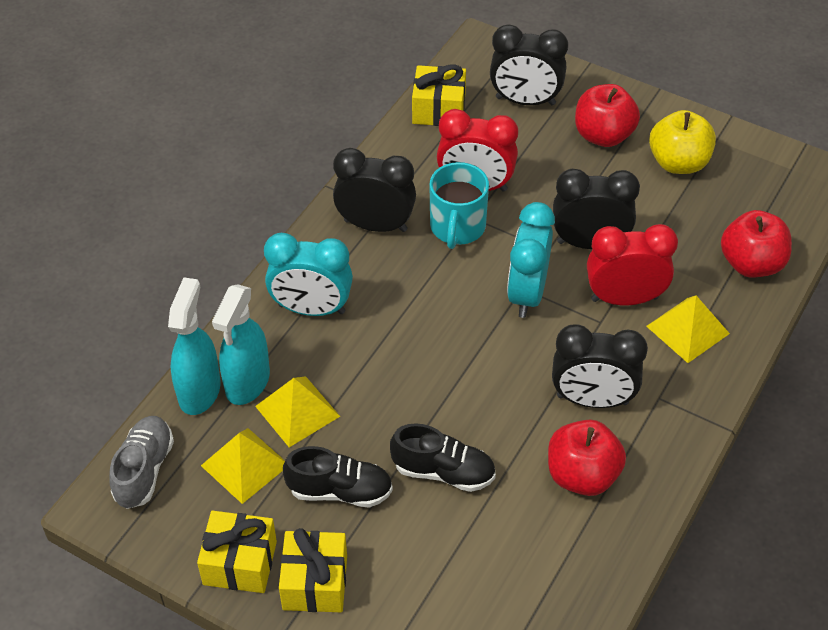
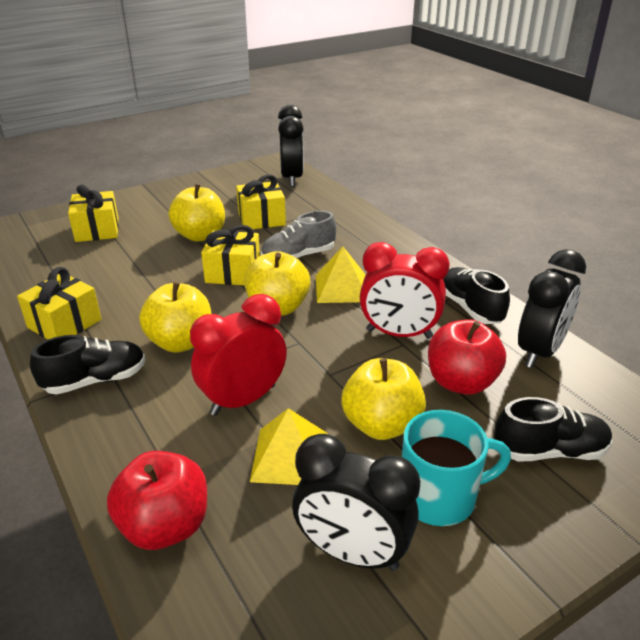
black clock: [333,148,416,232] [490,24,568,105] [552,324,648,408] [553,169,640,249] = 4 -> [278,105,304,187] [292,434,420,571] [518,249,586,368] = 3
black shoe: [283,446,393,508] [390,423,496,492] = 2 -> [30,335,145,395] [443,267,510,324] [494,397,612,461] = 3
red apple: [548,420,626,496] [575,84,640,147] [721,210,792,277] = 3 -> [107,451,207,550] [428,319,506,395] = 2
turquoise clock: [264,233,353,316] [507,202,555,318] = 2 -> none = 0
turquoise spray bottle: [168,277,221,415] [212,284,270,405] = 2 -> none = 0
yellow apple: [649,110,716,174] = 1 -> [139,282,211,353] [168,184,225,242] [244,251,311,316] [341,358,426,440] = 4
yellow gift: [197,511,277,593] [279,528,347,612] [412,64,466,126] = 3 -> [17,267,101,339] [68,185,119,242] [201,225,260,285] [236,174,286,229] = 4
yellow pyramid: [201,428,285,504] [255,376,340,447] [646,295,730,363] = 3 -> [250,408,328,485] [316,246,365,303] = 2

